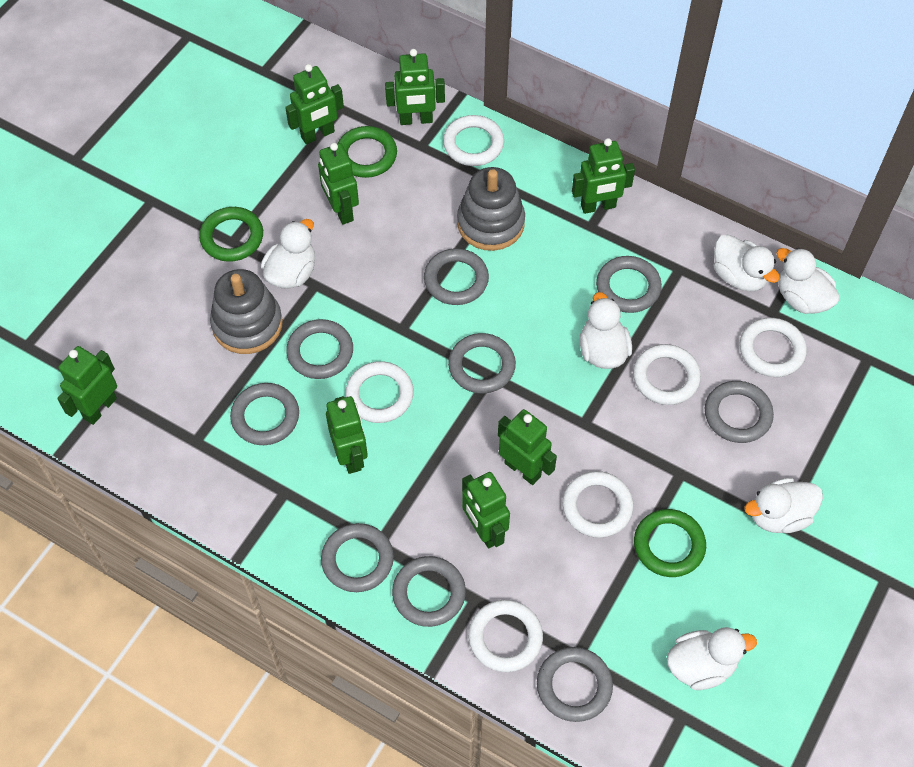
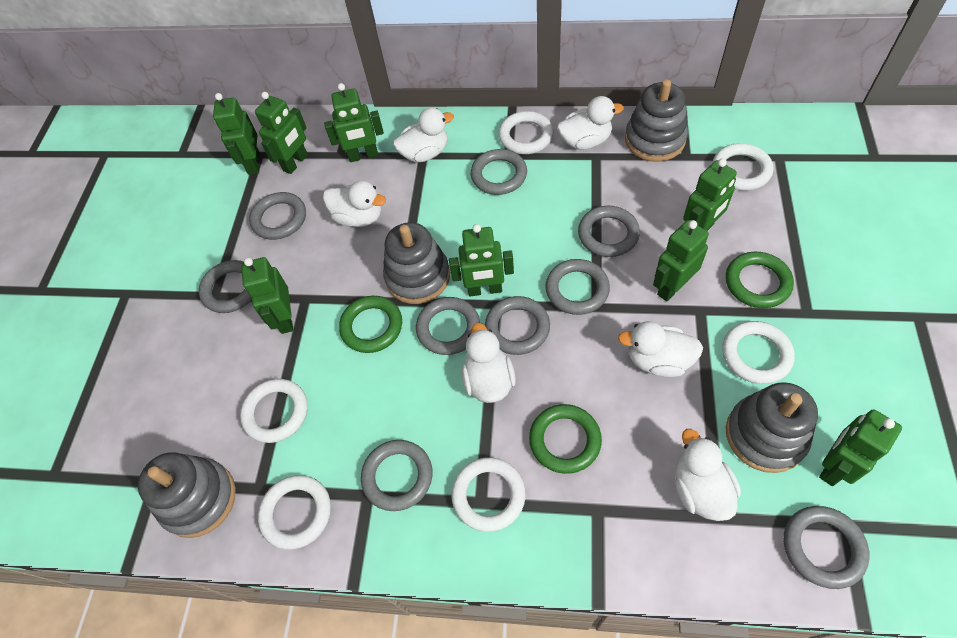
grey stacking toy: [210,269,283,354] [457,167,525,251] = 2 -> [138,452,236,538] [383,222,450,304] [625,79,688,162] [726,382,818,473] = 4

